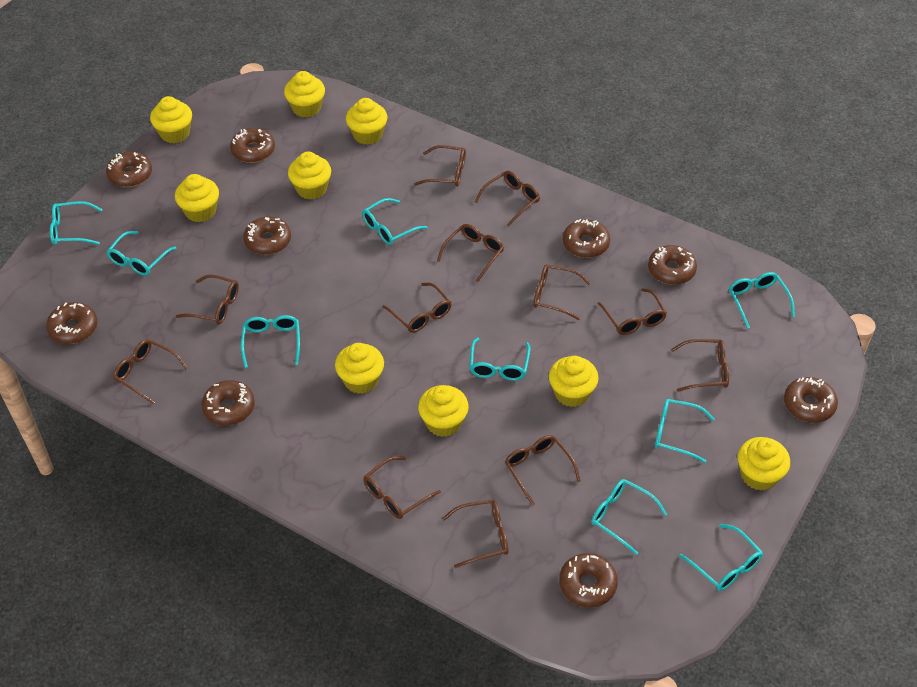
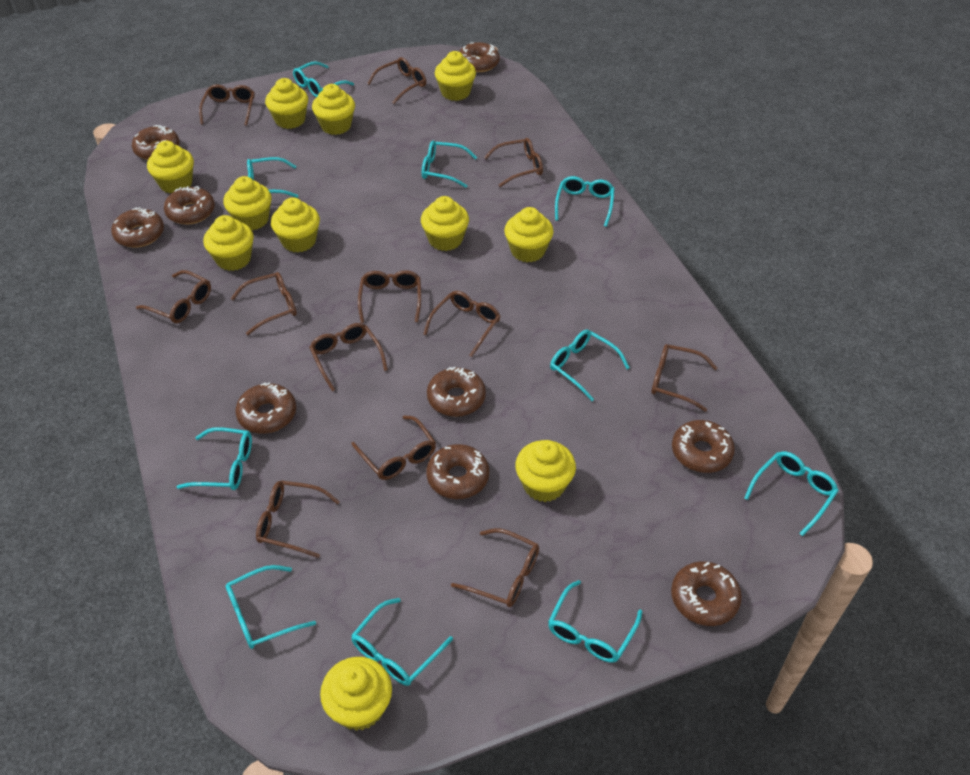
turquoise glasses: [50,201,103,245] [106,231,176,276] [241,315,300,368] [362,198,427,245] [469,338,530,381] [591,479,667,555] [655,399,715,463] [679,524,763,591] [729,272,795,329] = 9 -> [177,427,252,490] [226,565,316,649] [247,157,298,198] [293,62,354,97] [351,598,453,686] [422,140,477,188] [548,580,642,663] [550,329,630,401] [555,176,615,227] [744,451,839,536] = 10
yellow cupcake: [150,96,192,143] [175,174,219,222] [284,71,325,118] [288,152,331,200] [335,343,384,394] [346,98,387,145] [418,385,469,437] [549,356,599,407] [738,437,790,491] = 9 -> [147,141,194,193] [203,215,254,271] [223,176,272,230] [265,78,308,129] [271,197,320,253] [312,84,355,135] [320,657,392,731] [421,196,469,251] [435,51,476,101] [504,207,554,262] [515,440,576,502] = 11

